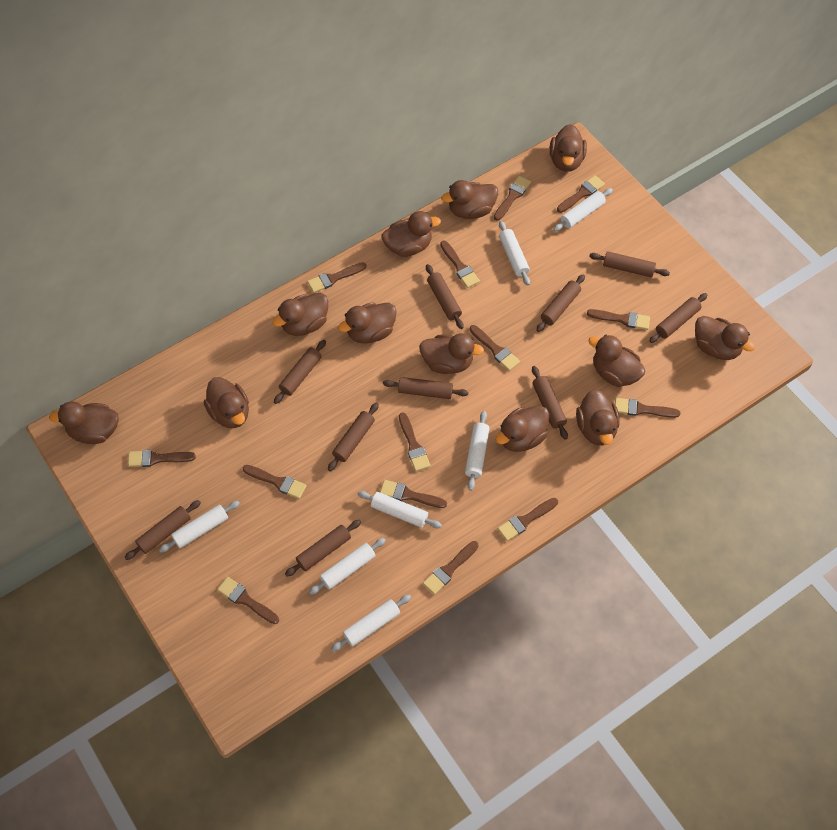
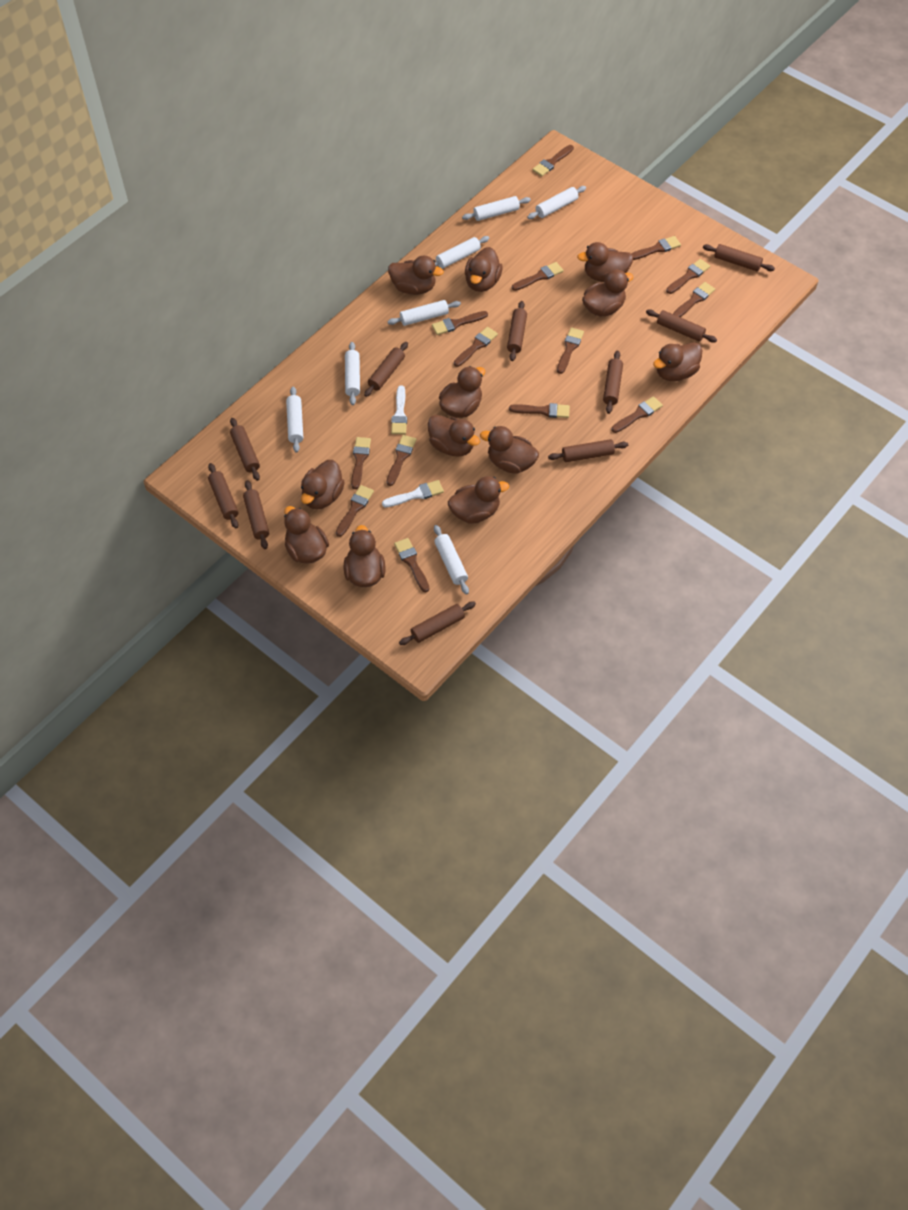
white brush: none = 0 -> [382,480,444,507] [391,386,407,434] = 2

